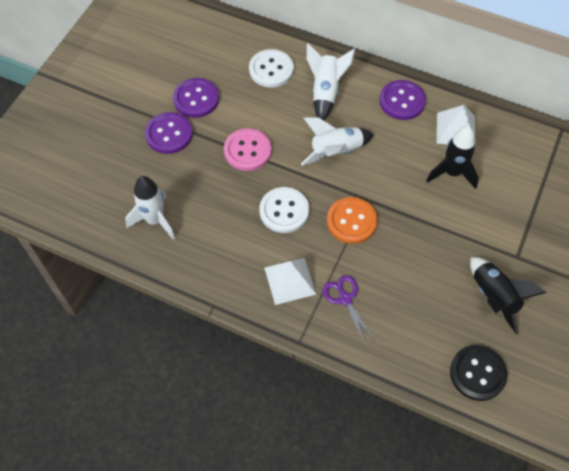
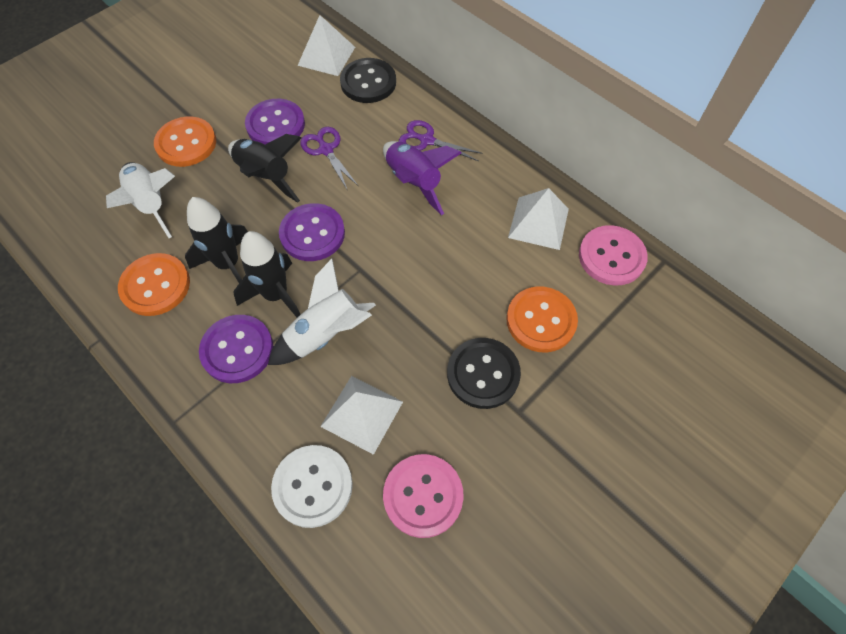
black button: [450,345,507,401] = 1 -> [340,58,396,103] [447,338,521,409] = 2
black rocket: [426,126,479,189] [470,257,546,335] = 2 -> [185,197,248,283] [228,134,301,203] [233,231,301,318] = 3
orange button: [327,197,378,244] = 1 -> [118,253,190,316] [154,117,216,167] [506,286,578,352] = 3
pink button: [224,128,272,171] = 1 -> [383,454,464,538] [579,225,648,286] = 2
purple rocket: none = 0 -> [383,141,462,215] = 1
purple scissors: [323,275,374,343] = 1 -> [300,127,358,191] [399,120,483,161] = 2
white button: [249,49,294,88] [260,187,309,233] = 2 -> [271,445,353,528] = 1
white pyramid: [264,258,316,305] [437,105,475,144] = 2 -> [297,15,355,76] [320,376,403,455] [508,188,569,250] = 3
white rocket: [125,176,175,240] [301,117,373,166] [307,44,355,121] = 3 -> [106,162,175,238] [268,259,376,365] = 2

